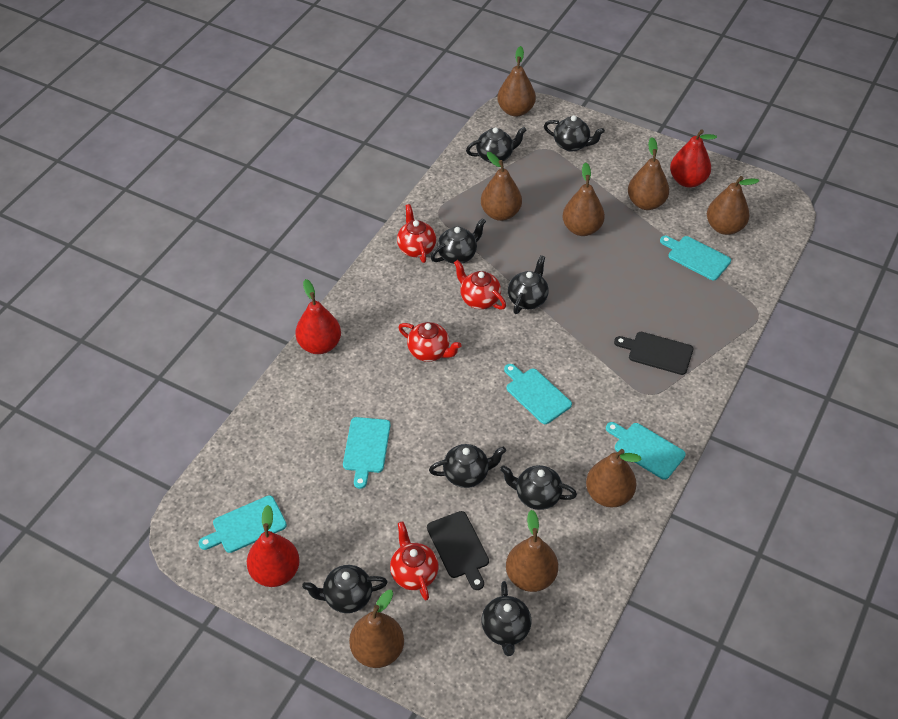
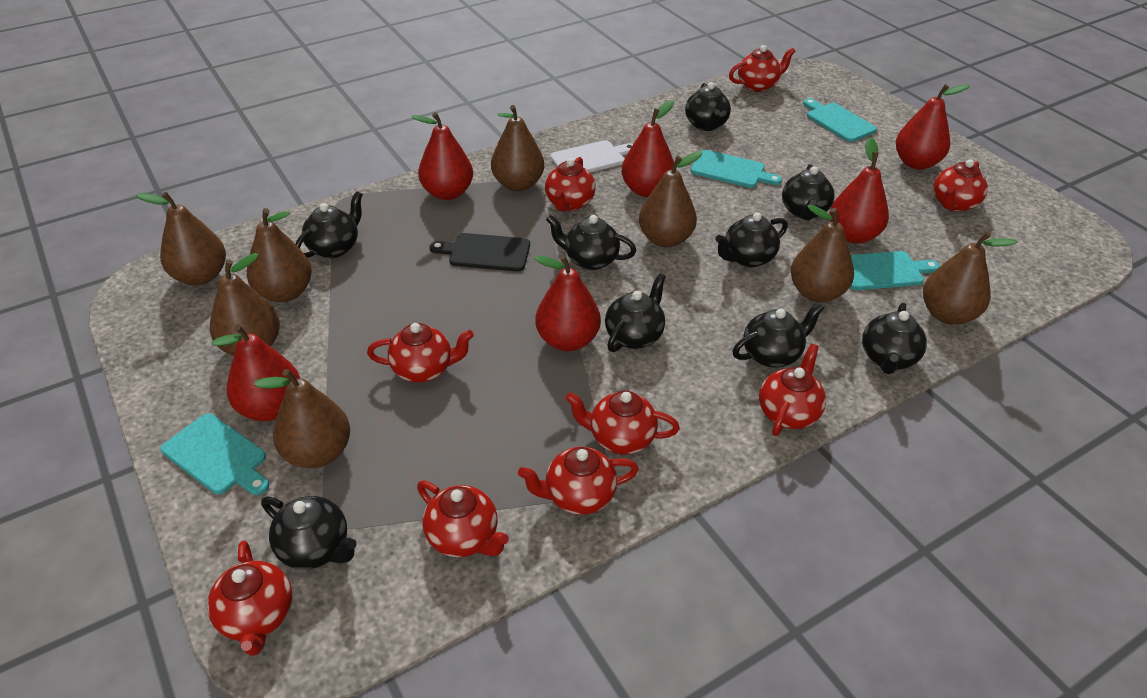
black cutting board: [427,511,489,590] [614,332,693,375] = 2 -> [430,233,530,272] = 1
black teapot: [302,565,388,613] [429,444,506,488] [431,218,486,264] [466,127,526,163] [481,581,531,656] [500,465,577,510] [508,255,549,314] [544,115,605,152] = 8 -> [261,496,357,569] [295,191,363,258] [546,215,636,270] [605,273,666,352] [685,82,731,131] [715,212,788,267] [733,303,824,367] [782,164,835,220] [862,303,927,374] = 9
red pear: [247,505,300,587] [295,279,341,354] [670,129,717,188] = 3 -> [212,324,300,421] [412,112,473,200] [534,255,601,351] [622,100,674,197] [829,137,889,244] [896,84,970,169] = 6
red teapot: [390,521,438,600] [397,204,436,263] [398,322,461,362] [454,260,506,310] = 4 -> [207,540,292,656] [367,323,474,383] [417,481,509,557] [518,447,639,515] [545,157,596,212] [565,391,680,455] [729,45,795,92] [759,344,826,436] [933,159,988,212] = 9
turquoise cutting board: [198,496,287,553] [343,417,390,489] [504,364,572,424] [606,422,686,480] [660,236,731,280] = 5 -> [161,413,269,495] [691,150,782,188] [803,98,877,142] [850,251,940,290] = 4
white cutting board: none = 0 -> [550,140,633,172] = 1

